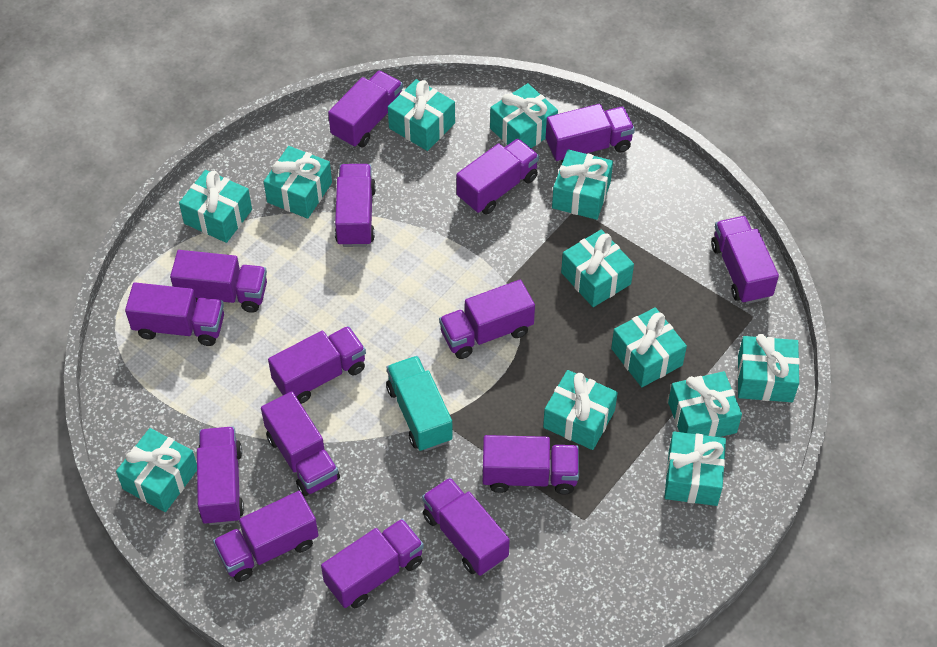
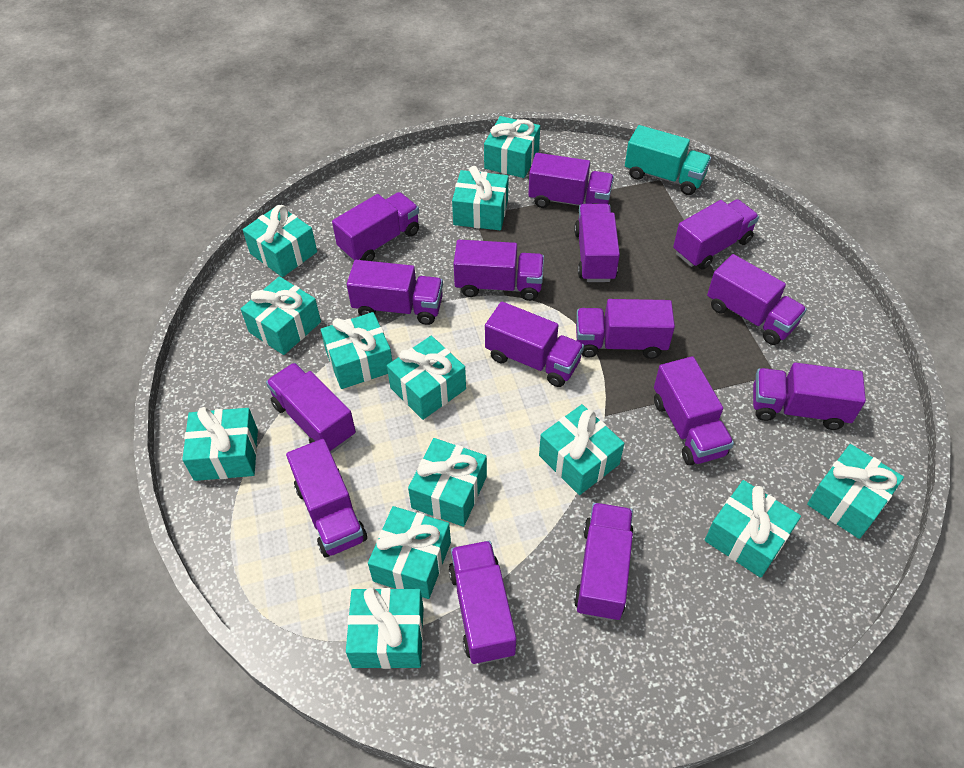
turquoise gift: [116,428,197,512] [179,170,252,243] [264,146,332,219] [388,79,455,151] [490,83,558,148] [543,370,618,450] [552,149,613,220] [561,229,634,307] [611,307,687,387] [664,431,726,506] [668,371,742,437] [737,334,800,402] = 12 -> [182,407,258,481] [241,276,321,355] [242,205,317,277] [320,312,392,389] [346,588,424,669] [368,506,451,599] [387,336,466,420] [408,438,487,527] [452,166,509,230] [484,116,540,178] [539,404,624,495] [705,480,801,578] [807,444,904,539] = 13

